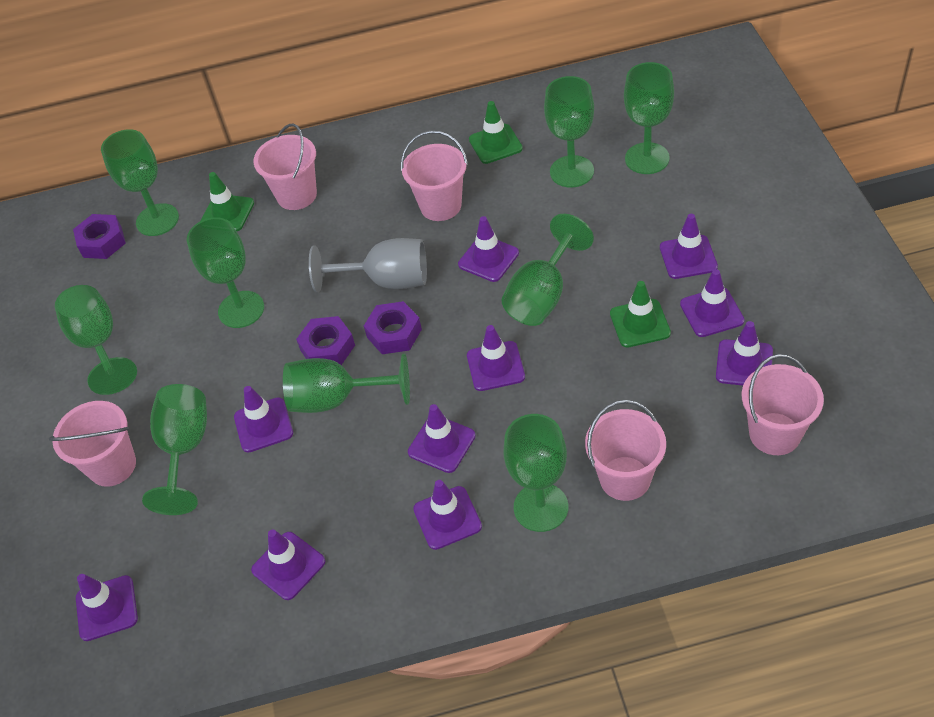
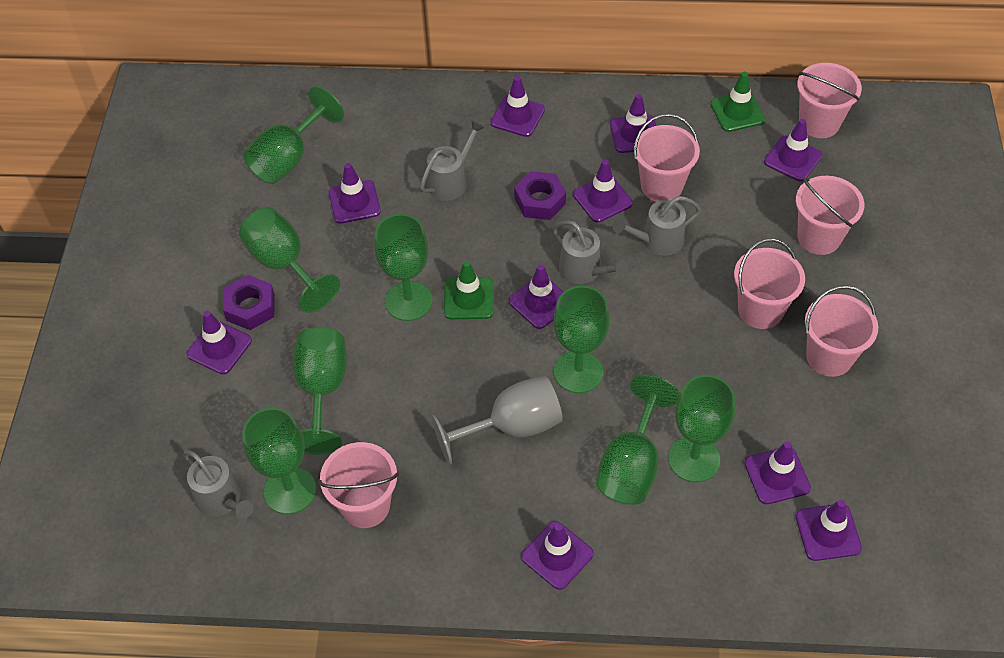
green goblet: [55,285,137,395] [101,129,179,236] [142,384,207,515] [187,217,264,328] [283,354,410,413] [501,214,594,326] [503,414,568,532] [544,76,594,188] [624,62,674,174] = 9 -> [239,207,340,313] [242,408,316,514] [244,86,344,184] [293,327,347,455] [374,214,433,321] [553,286,610,393] [596,375,680,505] [668,375,735,482] = 8
green traffic cone: [201,172,254,231] [469,101,523,164] [610,281,671,348] = 3 -> [444,261,494,320] [710,72,765,132] = 2
grey watering can: none = 0 -> [183,450,253,519] [420,120,484,201] [552,221,628,284] [613,196,701,256] = 4
pink bucket: [49,401,136,487] [253,124,317,210] [401,131,468,221] [585,400,666,501] [742,354,824,455] = 5 -> [318,442,399,528] [634,114,700,202] [734,238,805,329] [796,176,864,255] [797,63,862,138] [805,285,878,377] = 6
purple nut: [73,214,126,259] [296,316,355,365] [364,301,422,354] = 3 -> [223,275,275,330] [514,171,566,220] = 2

